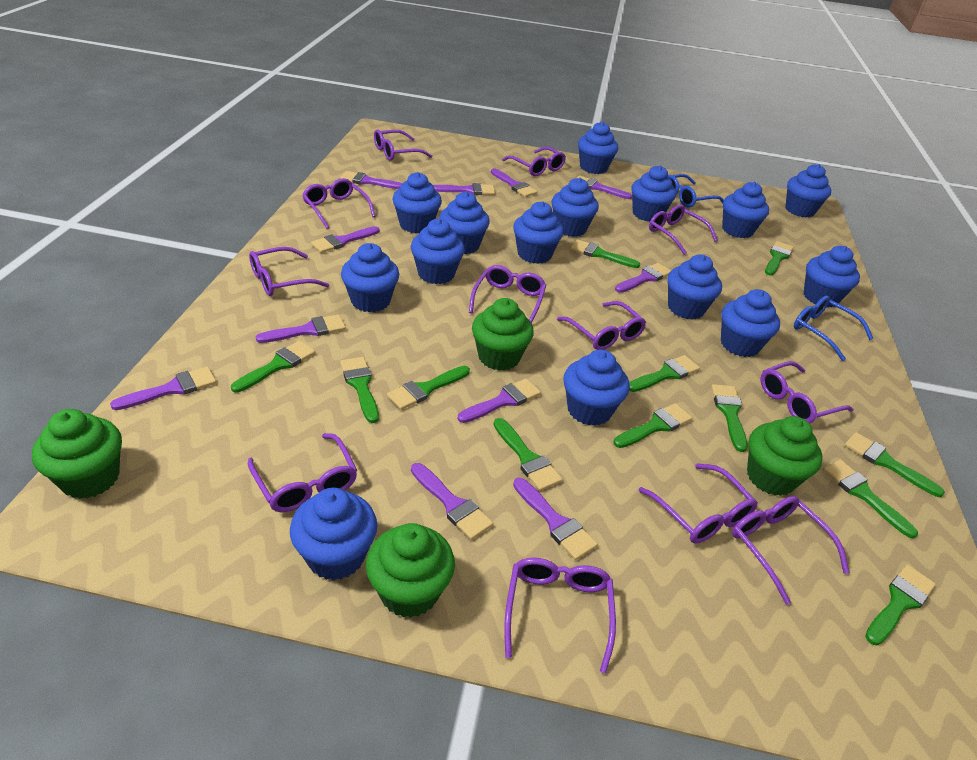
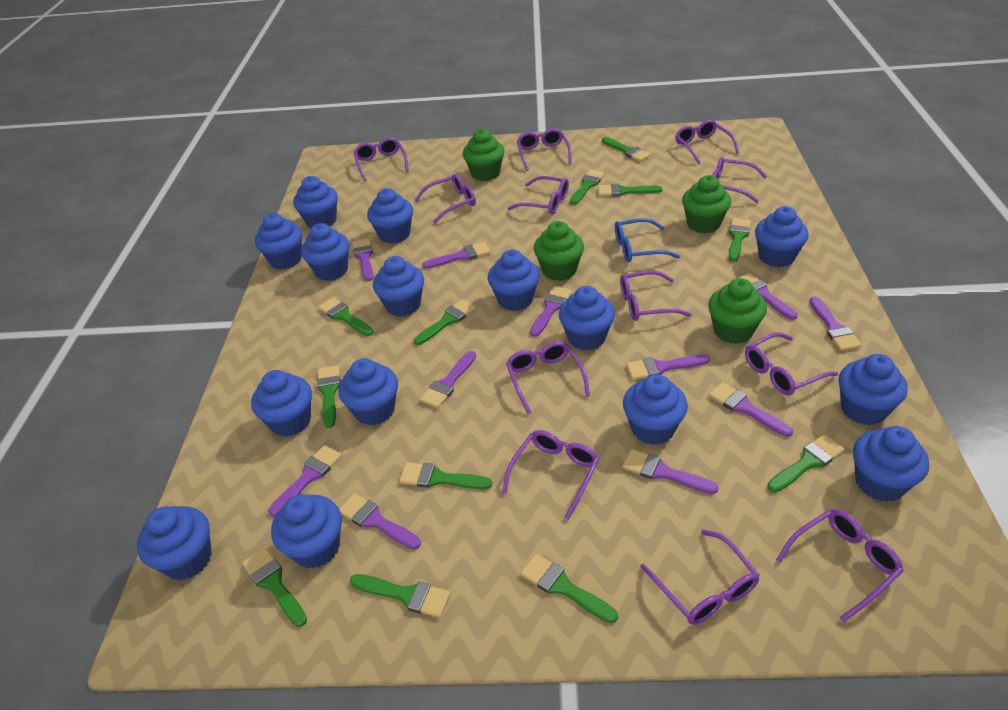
blue glasses: [668,174,724,208] [794,296,874,361] = 2 -> [615,218,680,262] = 1

